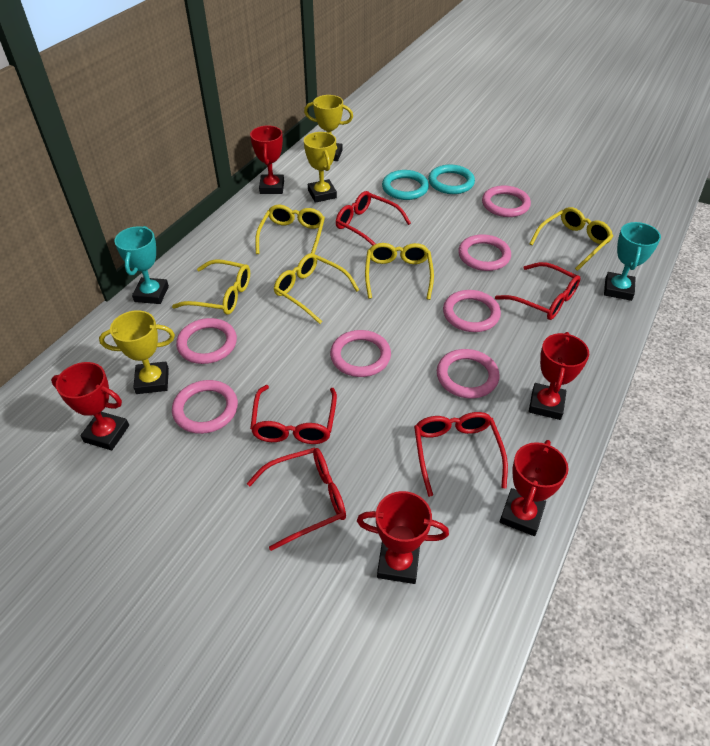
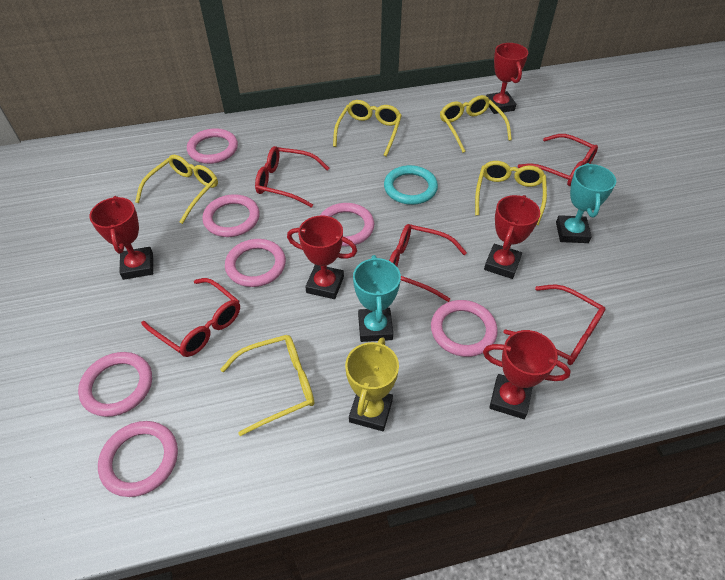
turquoise ring: [382,170,429,200] [428,165,475,194] = 2 -> [384,165,438,205] = 1
yellow trophy: [99,310,175,394] [304,95,353,161] [304,132,337,203] = 3 -> [345,337,399,431] = 1

